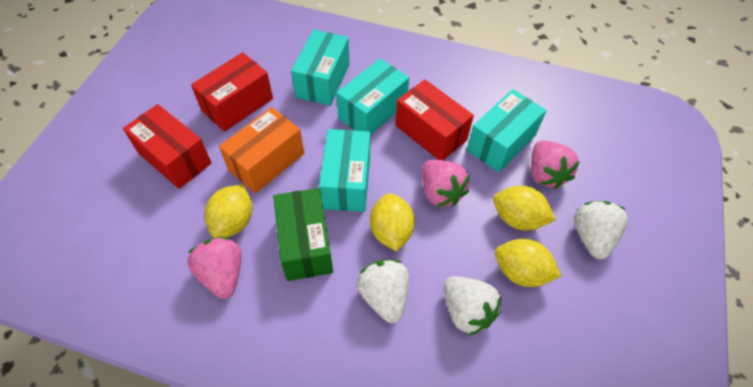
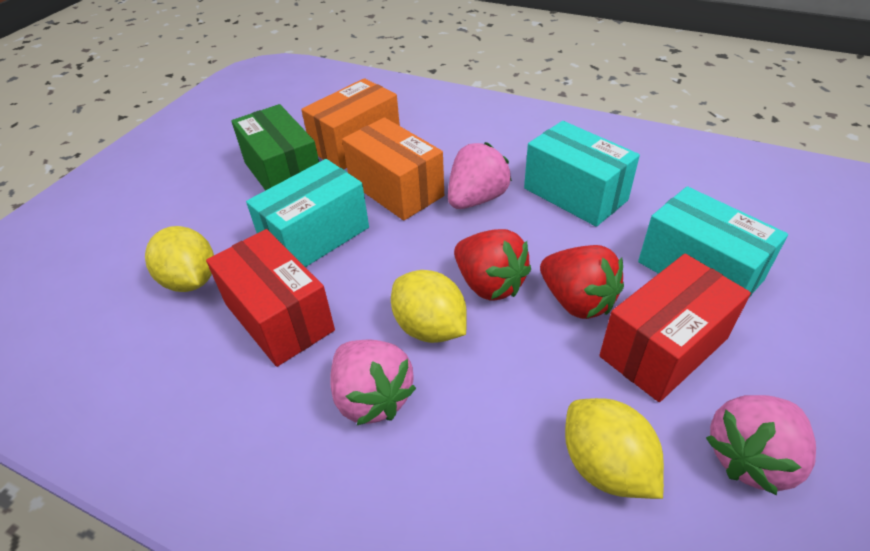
orange box: [219,107,304,194] = 1 -> [301,78,400,169] [342,117,444,221] = 2
red box: [123,104,211,189] [191,52,273,132] [395,79,474,160] = 3 -> [206,229,335,367] [599,254,751,402] = 2
red strawberry: none = 0 -> [454,229,531,300] [540,245,624,319] = 2
turquoise box: [291,30,350,106] [319,129,370,212] [336,58,409,135] [467,89,547,173] = 4 -> [246,159,369,267] [524,121,640,227] [638,186,788,299] = 3
white strawberry: [356,260,409,323] [443,276,501,336] [574,201,628,259] = 3 -> none = 0
yellow lemon: [205,185,252,238] [370,193,415,252] [493,186,556,231] [495,239,561,287] = 4 -> [145,226,214,292] [391,270,467,343] [565,398,664,499] = 3

